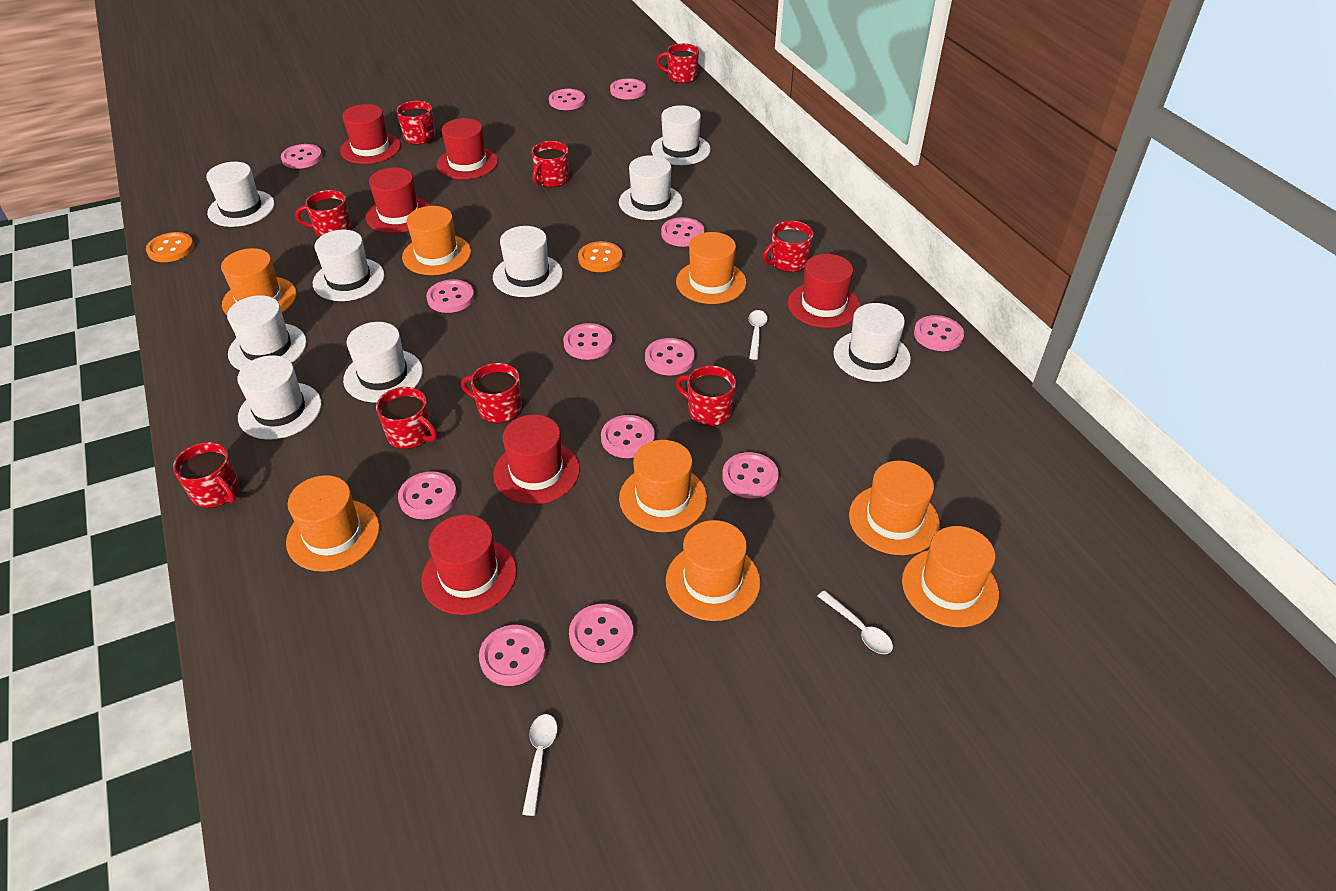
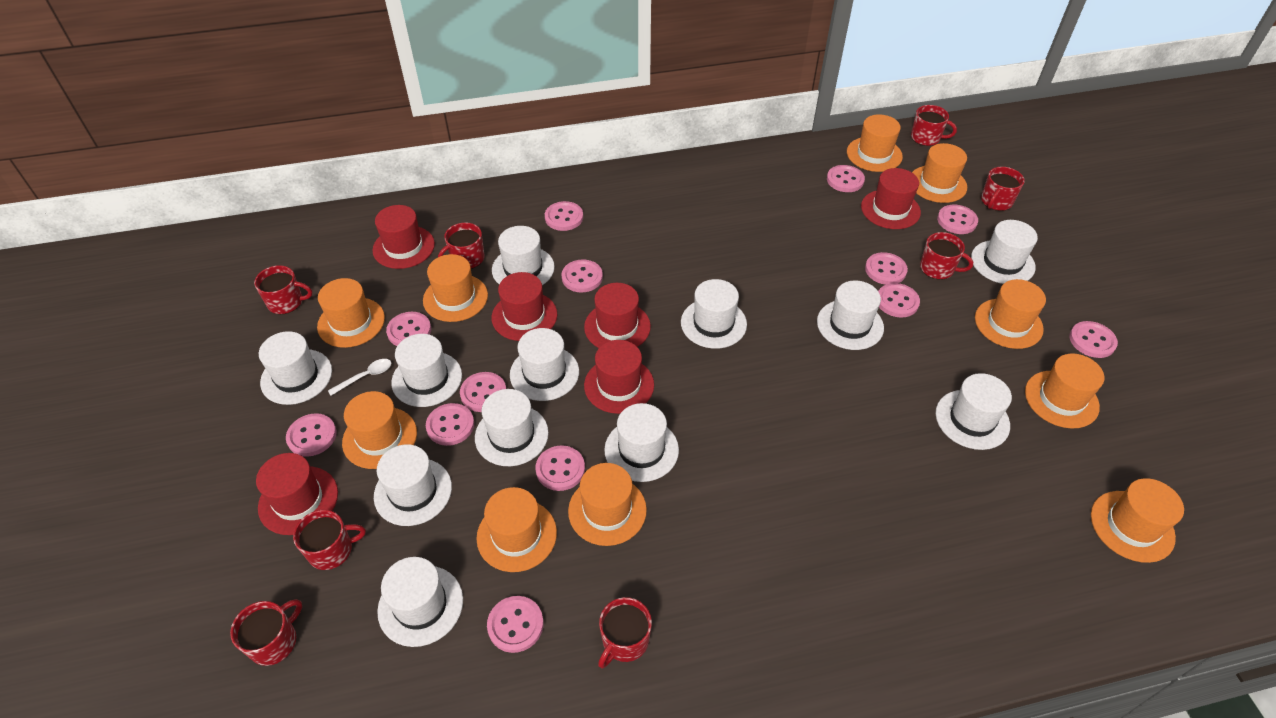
orange button: [146,232,194,262] [578,241,623,272] = 2 -> none = 0
orange hat: [221,248,296,315] [286,475,380,572] [402,206,471,275] [619,440,707,532] [666,520,761,621] [676,232,746,304] [849,461,940,555] [902,526,999,627] = 8 -> [317,278,385,348] [342,391,417,469] [423,254,488,322] [476,487,557,572] [568,463,647,546] [847,114,903,172] [912,143,967,203] [975,279,1046,349] [1025,353,1104,429] [1091,478,1184,563] = 10
red mug: [173,442,239,508] [295,190,351,237] [376,387,437,449] [396,101,435,145] [461,363,522,423] [531,141,569,187] [656,43,699,83] [676,366,736,426] [763,221,813,272] = 9 -> [230,599,302,666] [254,265,312,314] [293,510,366,570] [438,222,484,269] [598,597,652,668] [911,105,957,146] [920,232,973,280] [981,167,1025,211] = 8
white hat: [206,162,275,227] [227,295,307,370] [237,355,322,440] [313,230,385,301] [343,322,423,402] [493,226,563,297] [619,155,683,220] [651,105,711,165] [833,303,911,382] = 9 -> [259,331,332,405] [374,444,452,526] [377,557,463,647] [391,334,462,407] [475,389,549,466] [492,226,555,285] [510,328,579,401] [604,403,679,482] [681,279,747,349] [817,281,884,350] [936,373,1012,450] [971,220,1038,284] = 12
white spoon: [522,714,558,816] [749,310,768,360] [818,590,893,654] = 3 -> [328,359,391,396] = 1

